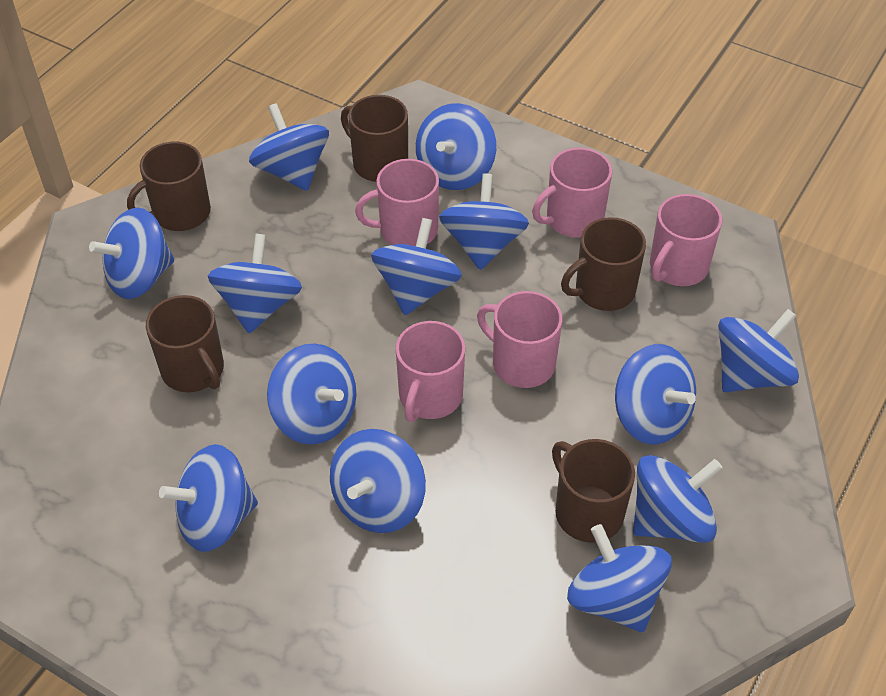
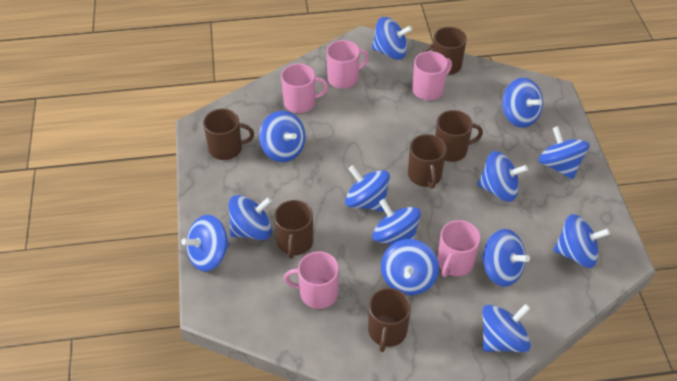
brown mug: [127,142,211,231] [146,295,224,392] [341,95,408,182] [552,439,635,543] [561,217,646,311] = 5 -> [203,109,254,160] [274,200,313,259] [368,288,411,352] [408,134,447,189] [422,27,467,75] [435,110,483,162] = 6

